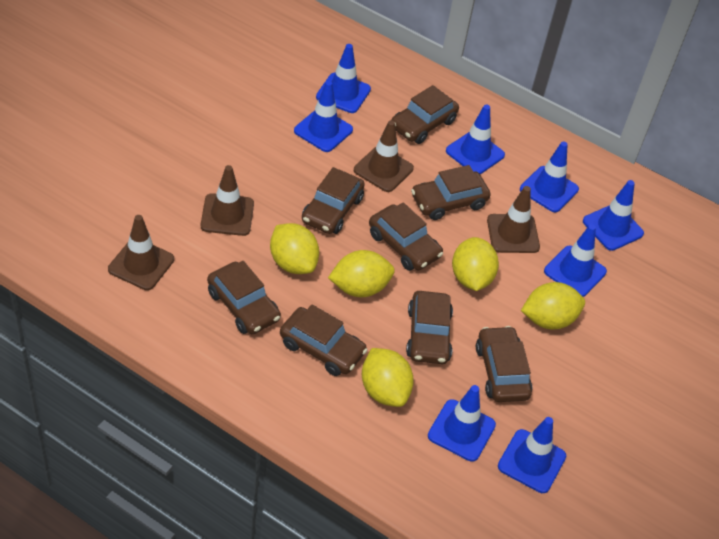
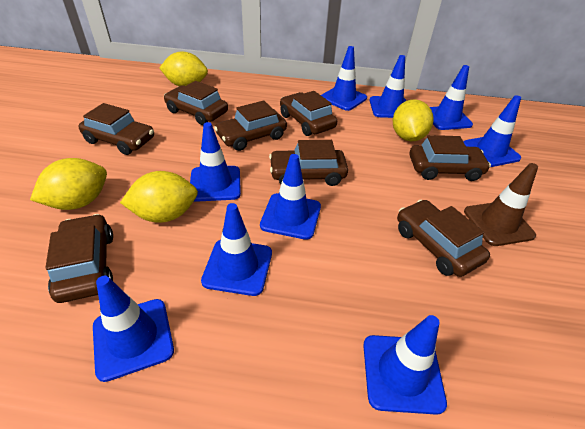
blue traffic cone: [294,81,353,152] [316,44,371,113] [428,385,496,462] [446,105,505,174] [498,417,566,493] [520,141,579,212] [544,224,607,297] [583,180,644,251] = 8 -> [93,276,174,382] [190,122,241,202] [201,203,272,296] [260,154,321,240] [321,46,367,111] [363,315,447,415] [369,55,406,118] [430,65,473,130] [464,95,521,167] = 9
brown traffic cone: [108,215,174,290] [201,165,254,236] [354,120,414,192] [487,186,540,253] = 4 -> [464,163,538,246] = 1
yellow lemon: [270,223,319,274] [328,250,395,297] [362,348,414,407] [452,237,499,291] [521,282,585,330] = 5 -> [30,158,107,210] [120,171,198,223] [159,51,208,86] [393,99,433,141] = 4

